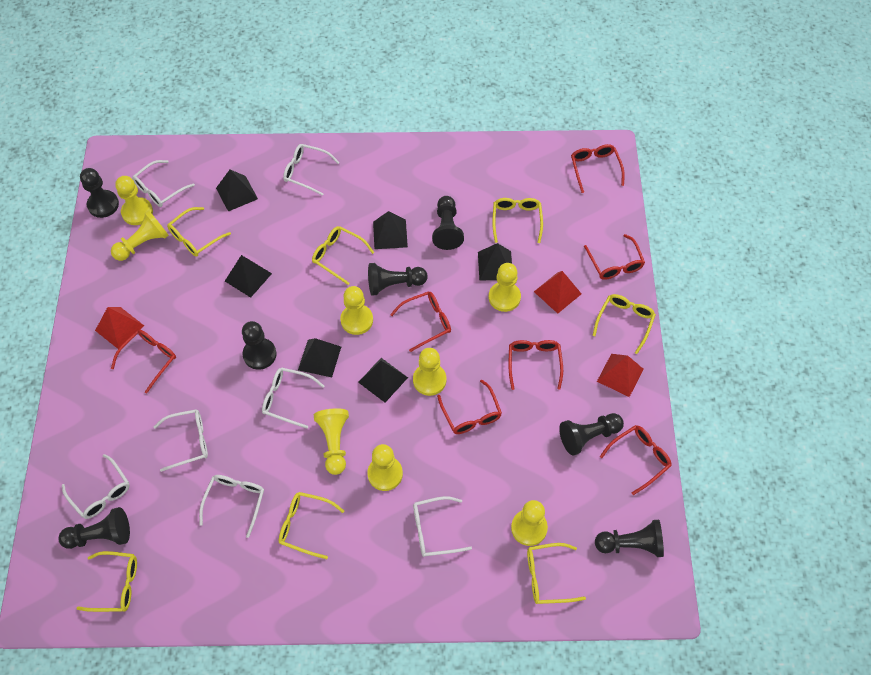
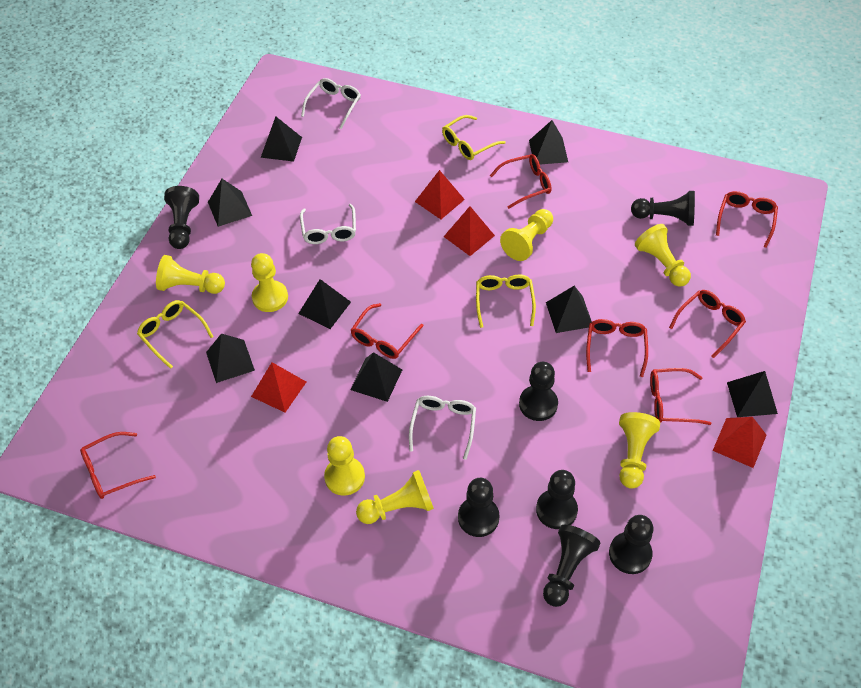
black pyramid: [216,170,258,212] [225,255,272,298] [298,338,341,377] [358,358,408,402] [373,211,408,249] [478,243,512,281] = 6 -> [206,333,255,383] [208,179,252,227] [261,116,302,162] [298,279,351,329] [350,352,402,402] [529,120,568,165] [546,286,592,333] [727,371,778,417] = 8
red pyramid: [95,307,144,349] [534,271,582,314] [597,354,643,397] = 3 -> [251,362,306,412] [415,170,465,219] [444,206,495,256] [713,417,766,468] = 4
white glasses: [62,454,130,519] [132,160,195,207] [154,409,208,472] [199,475,264,538] [262,367,324,429] [283,144,340,196] [413,496,472,557] = 7 -> [300,204,356,244] [301,78,361,129] [409,396,476,460] = 3
yellow glasses: [76,551,137,612] [167,207,231,257] [279,492,344,559] [312,226,374,285] [492,198,543,243] [527,543,586,604] [592,294,656,354] = 7 -> [137,300,213,369] [442,115,506,160] [476,274,536,328] = 3
yellow pawn: [111,210,169,261] [115,176,153,225] [314,408,349,475] [340,286,373,335] [367,444,403,491] [413,348,446,396] [489,263,521,312] [511,500,548,546] = 8 -> [156,255,225,294] [251,253,288,312] [324,436,365,496] [356,470,434,524] [500,209,553,261] [619,412,660,489] [635,224,691,287] = 7

